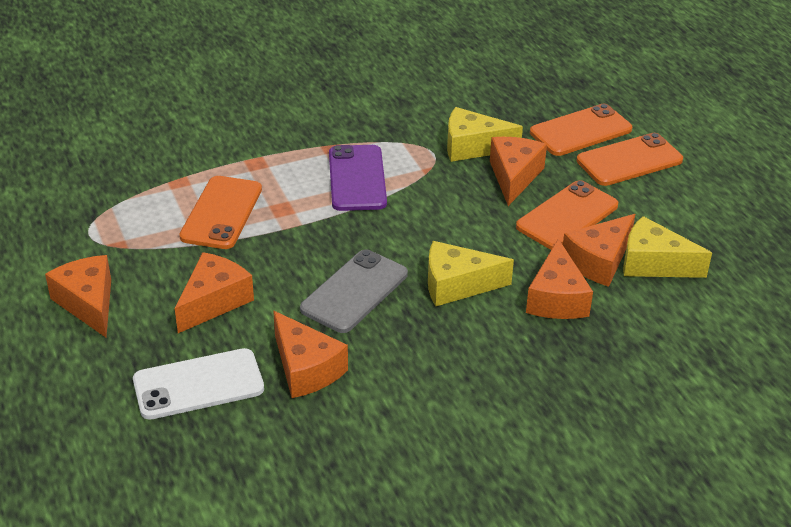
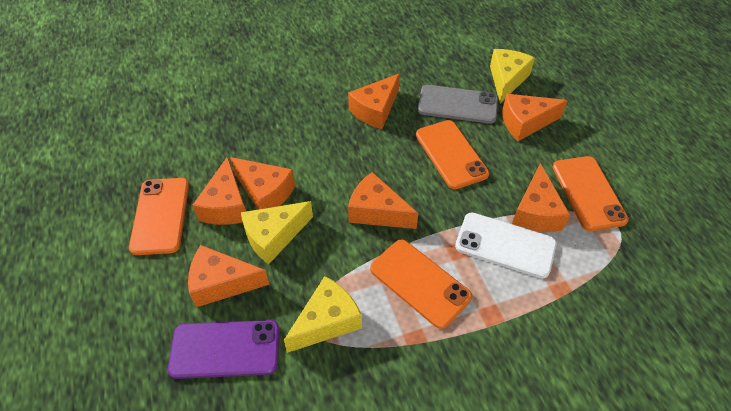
orange cheese: [45,255,111,337] [175,252,254,333] [273,311,348,398] [490,137,547,206] [526,239,593,319] [563,214,635,287] = 6 -> [188,245,269,307] [193,156,246,225] [230,157,295,210] [348,74,400,129] [348,172,418,229] [502,94,568,141] [512,163,570,232] = 7

